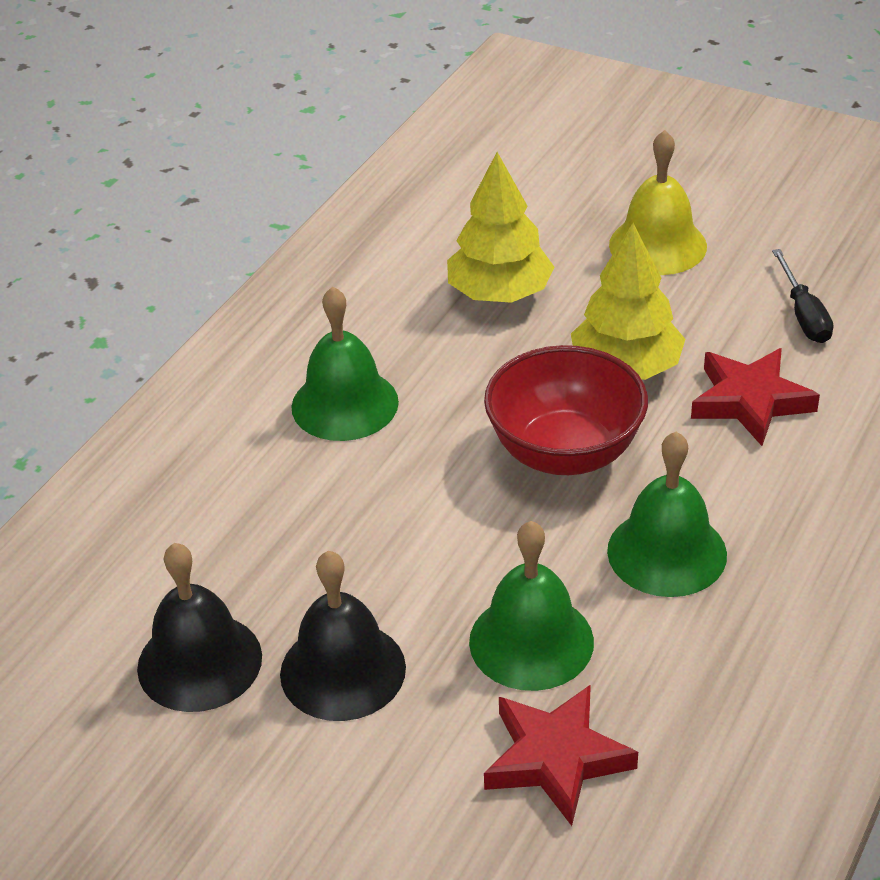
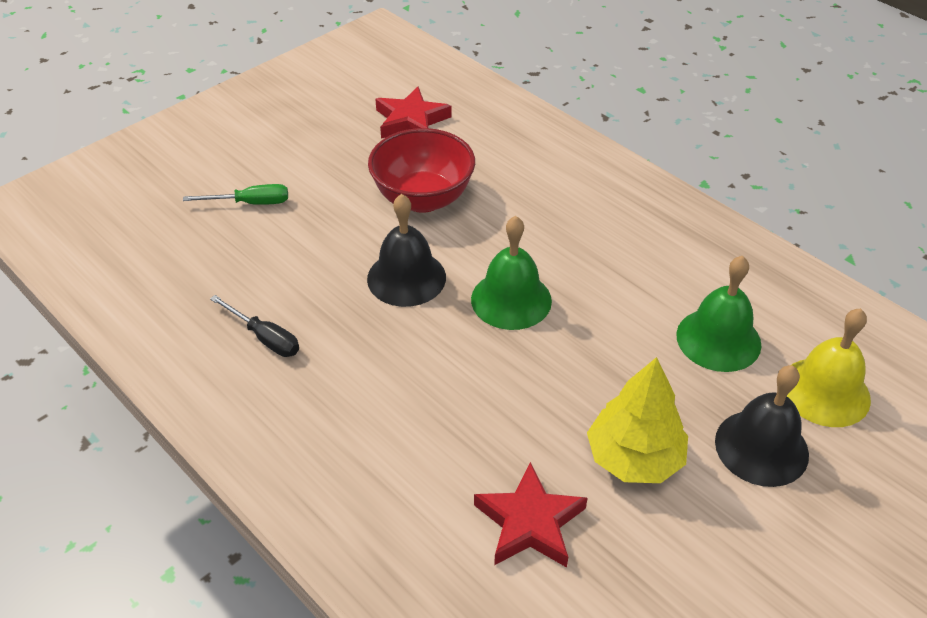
green bell: [291,287,399,441] [469,521,594,691] [607,432,727,597] = 3 -> [471,216,552,330] [676,256,762,372] = 2
green screwdriver: none = 0 -> [183,184,288,205] = 1
yellow tree: [447,152,554,303] [571,223,685,380] = 2 -> [587,357,688,483] = 1

